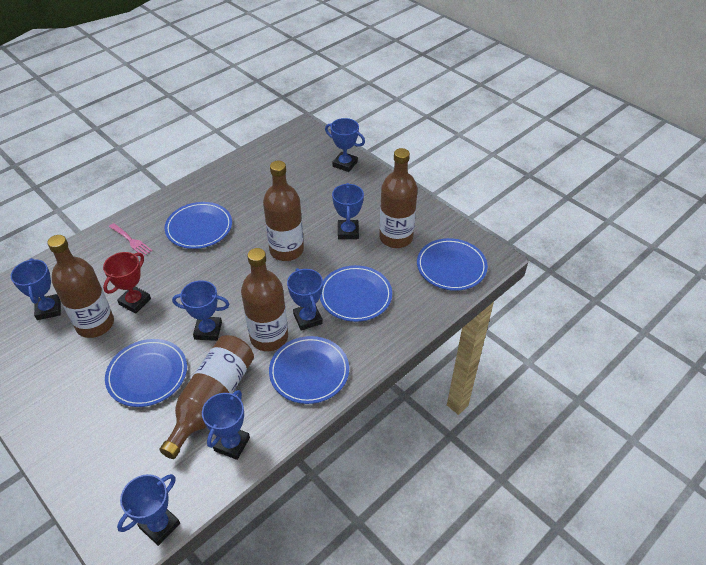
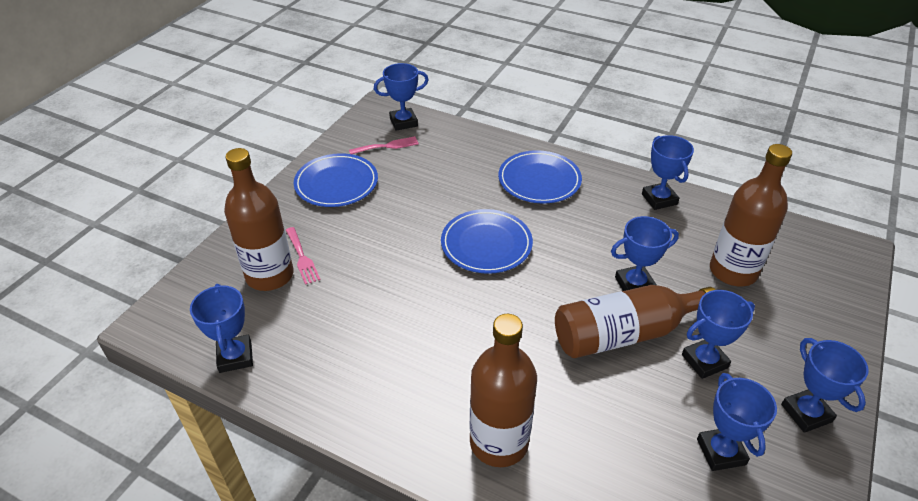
blue plate: [105,339,187,407] [165,202,232,249] [269,336,349,404] [320,265,392,322] [417,238,488,291] = 5 -> [294,153,378,207] [441,209,533,274] [498,150,582,203] = 3
brown bottle: [47,235,114,338] [159,335,254,459] [241,248,288,351] [263,161,304,261] [379,148,418,248] = 5 -> [224,148,294,291] [469,314,537,467] [555,285,715,358] [710,144,792,286] = 4
pink fork: [109,223,152,256] = 1 -> [286,227,320,285] [349,136,419,154] = 2
red trophy: [103,252,151,314] = 1 -> none = 0

